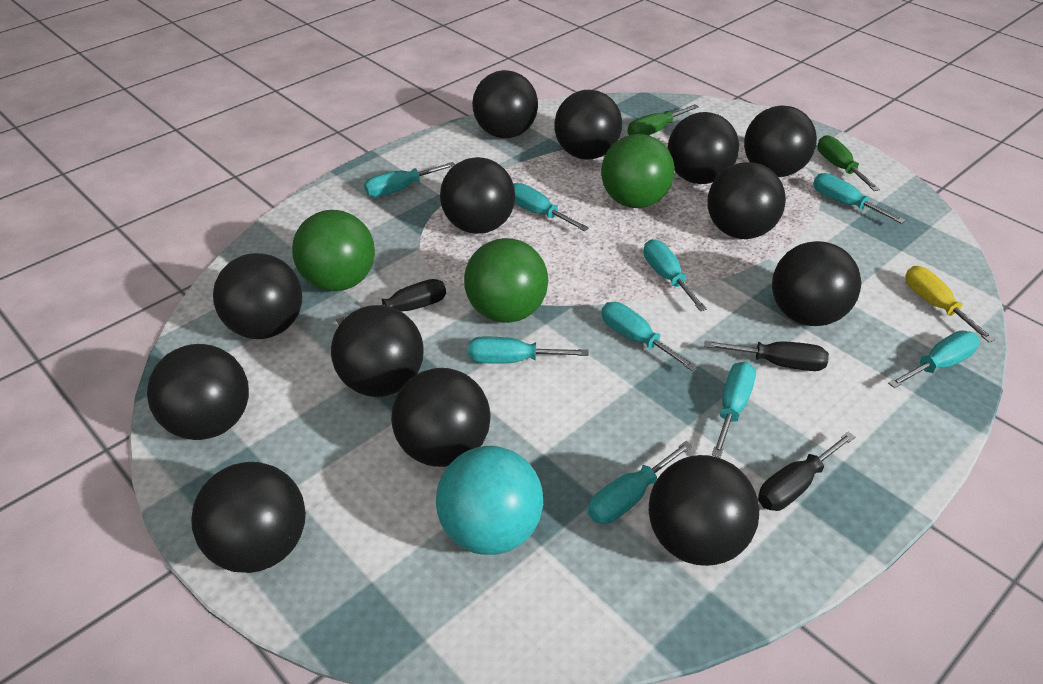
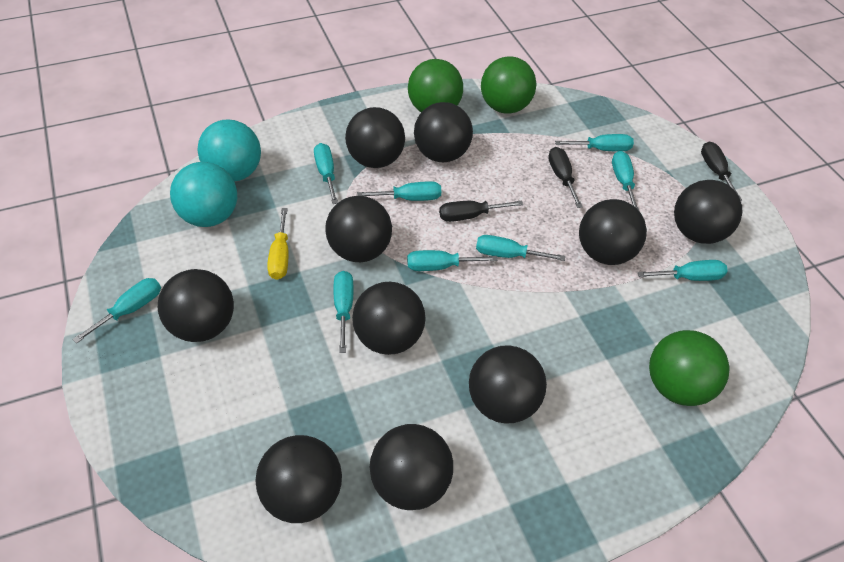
black ball: [147,344,249,440] [191,462,306,573] [213,253,302,339] [331,305,424,397] [391,368,490,467] [440,157,515,234] [472,70,538,138] [554,90,622,159] [649,455,759,566] [668,112,739,184] [708,162,786,239] [744,105,817,177] [772,241,861,326] = 13 -> [158,269,234,342] [256,435,342,523] [325,196,392,262] [345,107,405,168] [352,282,426,355] [370,424,453,510] [414,102,473,162] [469,345,547,424] [579,199,647,265] [674,180,742,244] = 10
green screwdriver: [627,104,699,135] [817,135,880,191] = 2 -> none = 0
turquoise ball: [436,446,543,555] = 1 -> [170,162,237,227] [198,120,261,182] = 2

